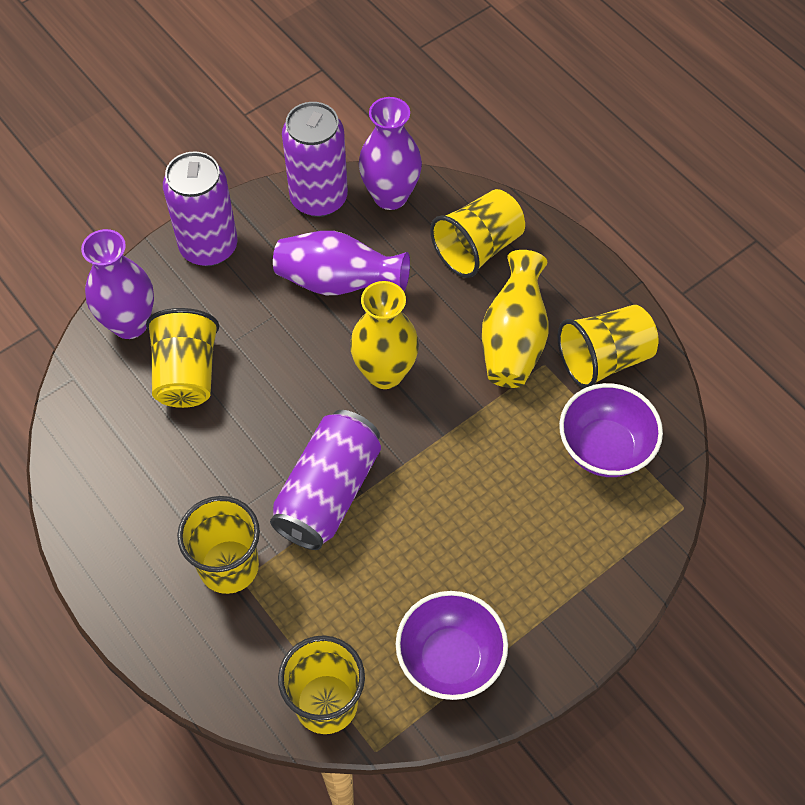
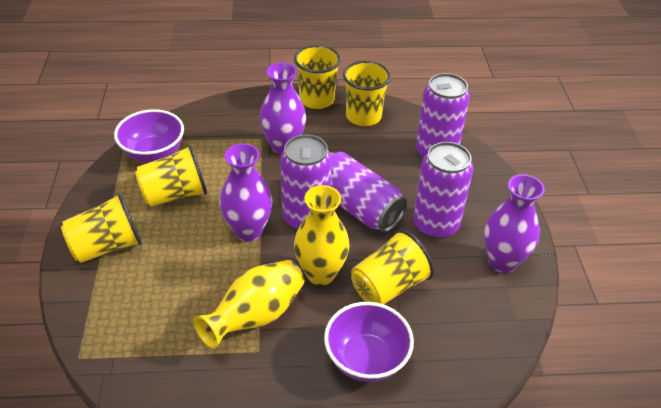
purple can: [163,151,238,266] [270,410,381,550] [282,102,348,217] = 3 -> [281,134,332,230] [330,152,407,232] [413,142,473,239] [416,73,470,158] = 4

